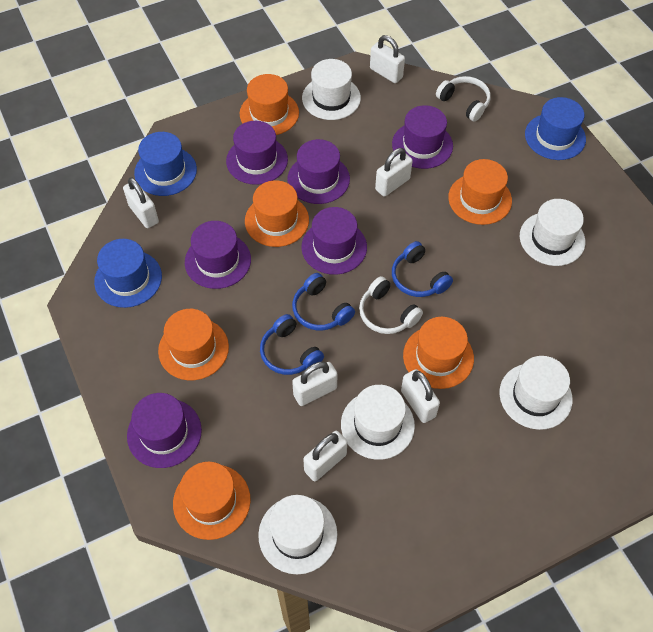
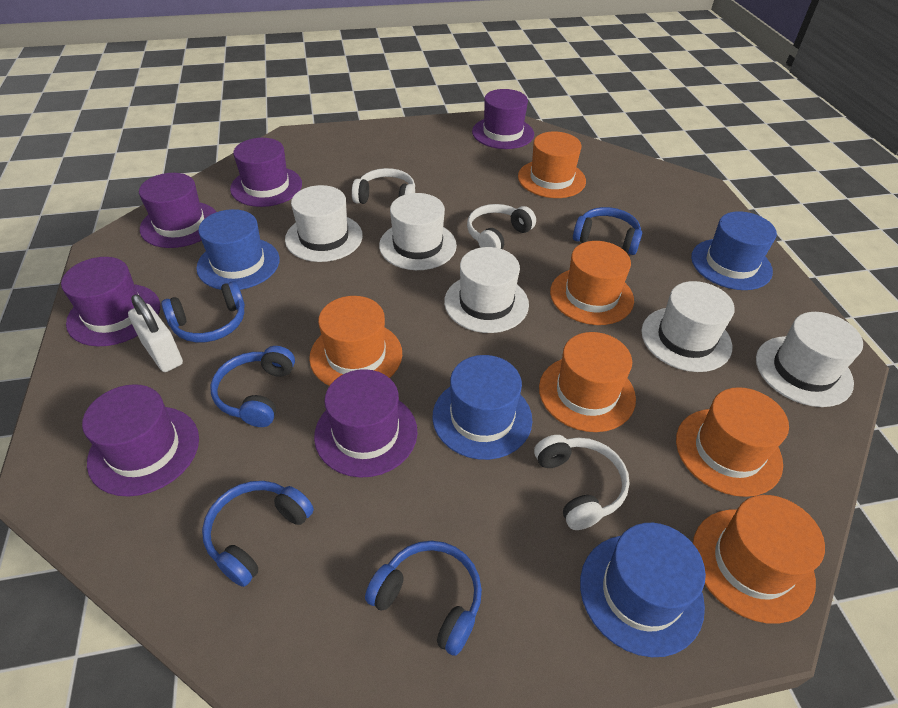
blue hat: [94,239,162,308] [134,132,197,196] [525,97,586,160] = 3 -> [196,209,280,290] [432,355,532,460] [580,523,706,657] [691,211,777,290] = 4
blue headphones: [260,314,324,375] [292,273,355,331] [392,241,453,297] = 3 -> [162,281,245,343] [202,481,314,587] [210,346,295,427] [365,541,482,656] [573,207,642,255] = 5
white headphones: [359,276,423,334] [436,76,491,122] = 2 -> [352,168,415,204] [467,204,536,249] [534,435,630,530] = 3
white padlock: [123,177,159,228] [292,361,337,406] [303,431,347,481] [370,35,405,83] [375,148,413,197] [401,369,440,423] = 6 -> [128,295,183,372] = 1

